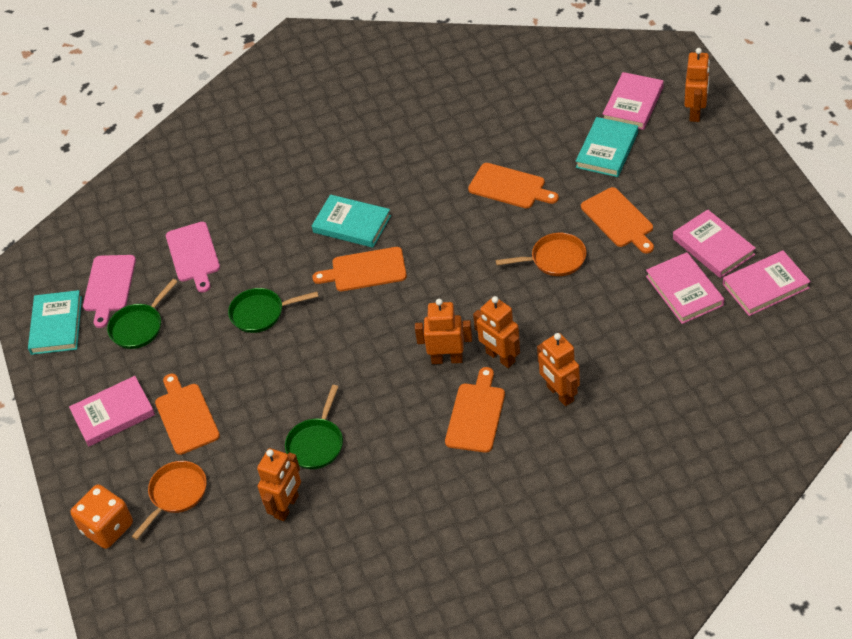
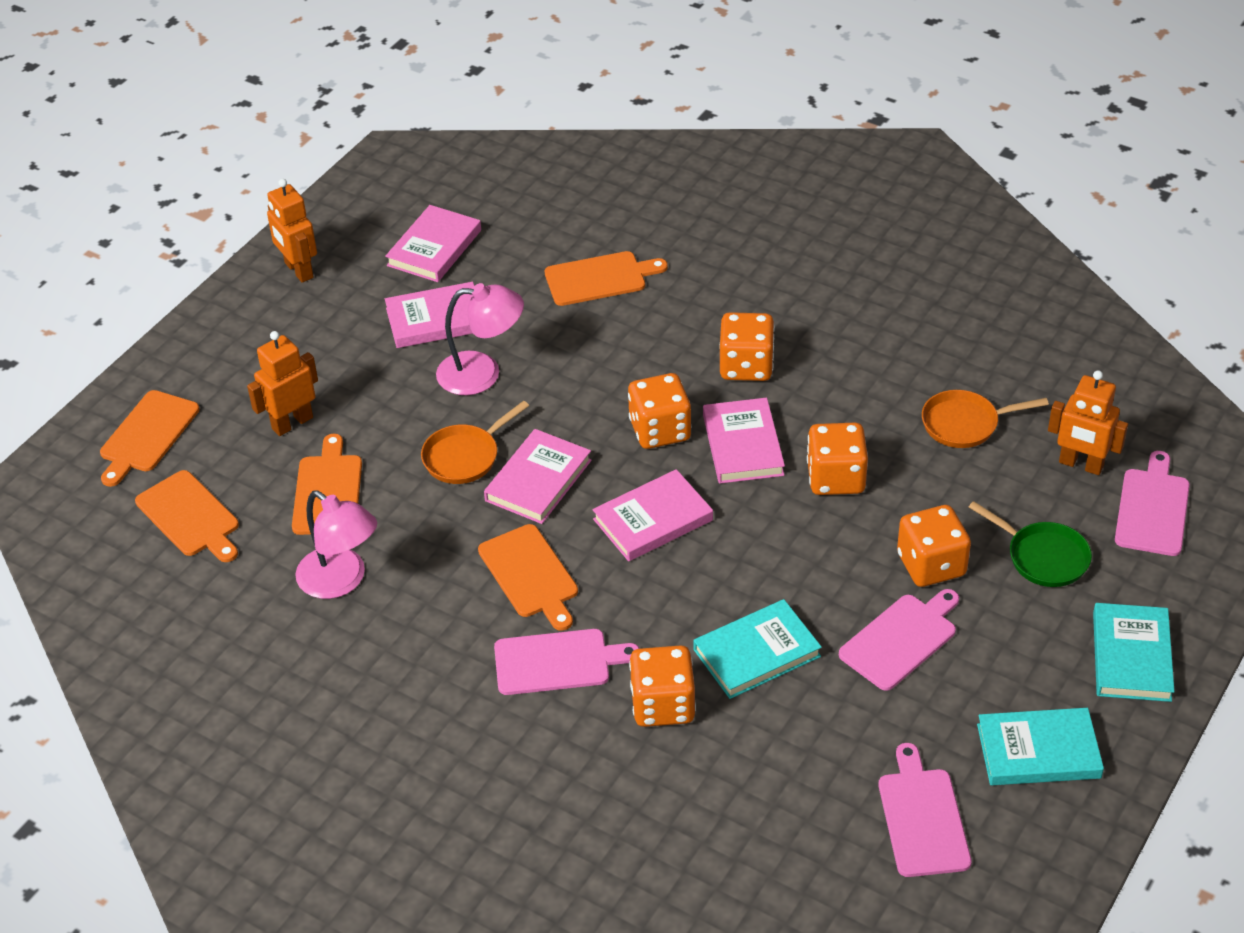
green pan: [107,279,178,349] [228,288,319,333] [285,385,343,469] = 3 -> [969,501,1092,587] = 1
orange dice: [70,484,133,549] = 1 -> [628,373,691,449] [629,645,696,727] [719,312,775,381] [807,423,868,495] [897,505,971,587] = 5
orange robot: [257,448,301,521] [415,299,472,364] [473,296,520,368] [537,333,580,406] [684,48,710,122] = 5 -> [247,331,318,436] [267,179,317,283] [1048,370,1128,475] = 3
pink cutting board: [83,255,136,328] [166,222,220,292] = 2 -> [494,629,639,695] [839,589,959,691] [879,743,971,877] [1115,451,1190,556] = 4
pink lamp: none = 0 -> [295,490,377,599] [436,283,524,395] = 2

